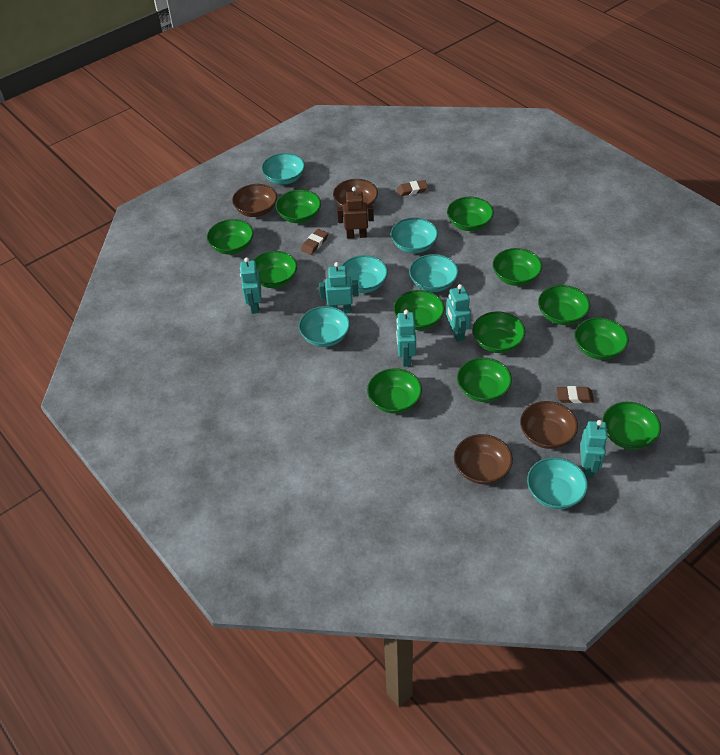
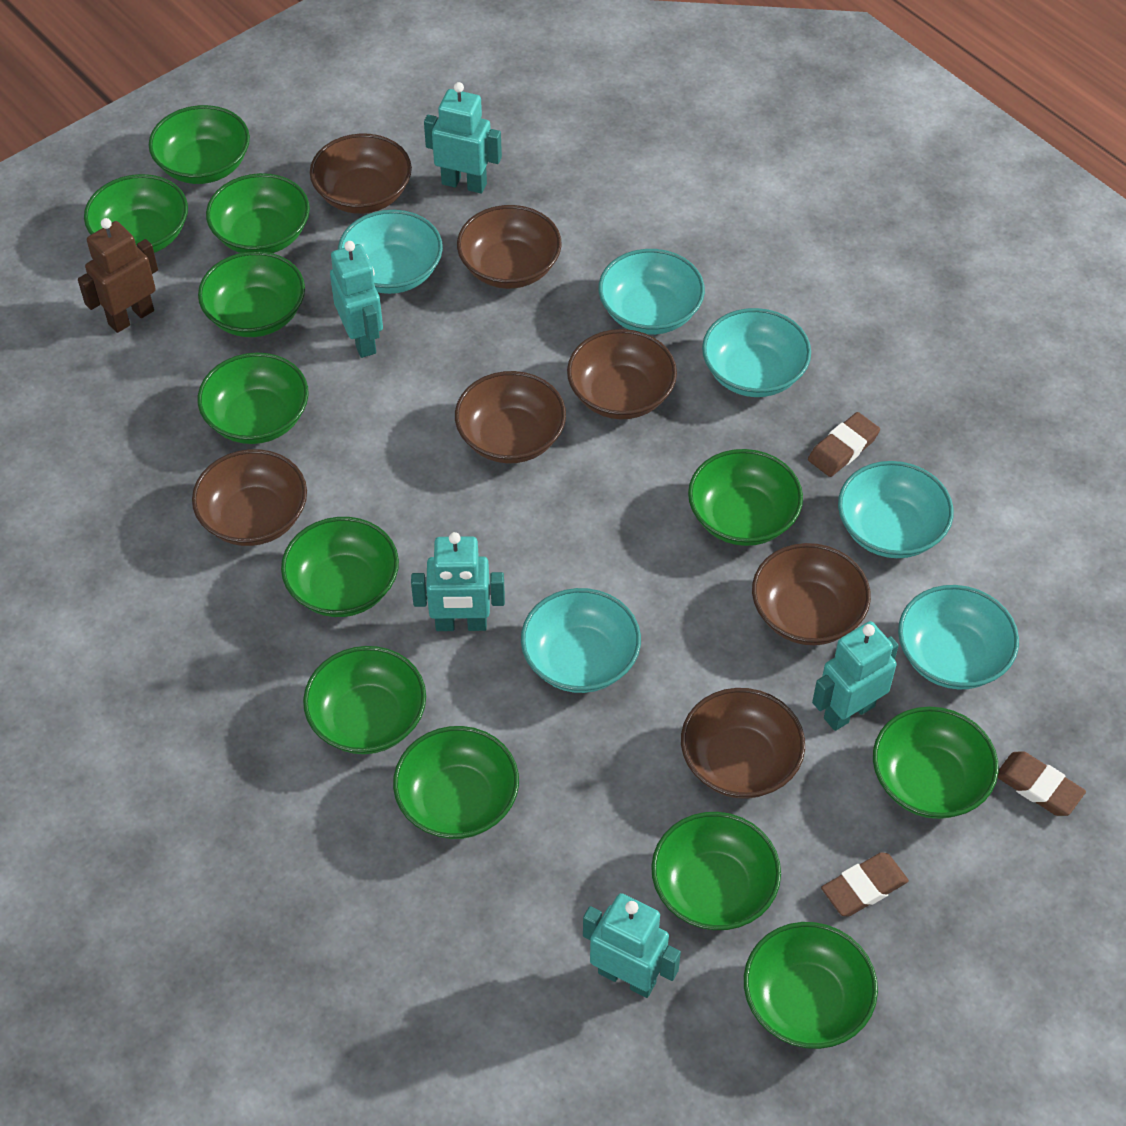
brown bowl: [232,184,277,217] [333,179,378,209] [454,434,513,484] [520,401,578,449] = 4 -> [192,449,307,546] [310,134,412,214] [455,371,566,463] [457,205,561,289] [567,329,677,419] [681,688,805,799] [752,543,871,645] = 7

